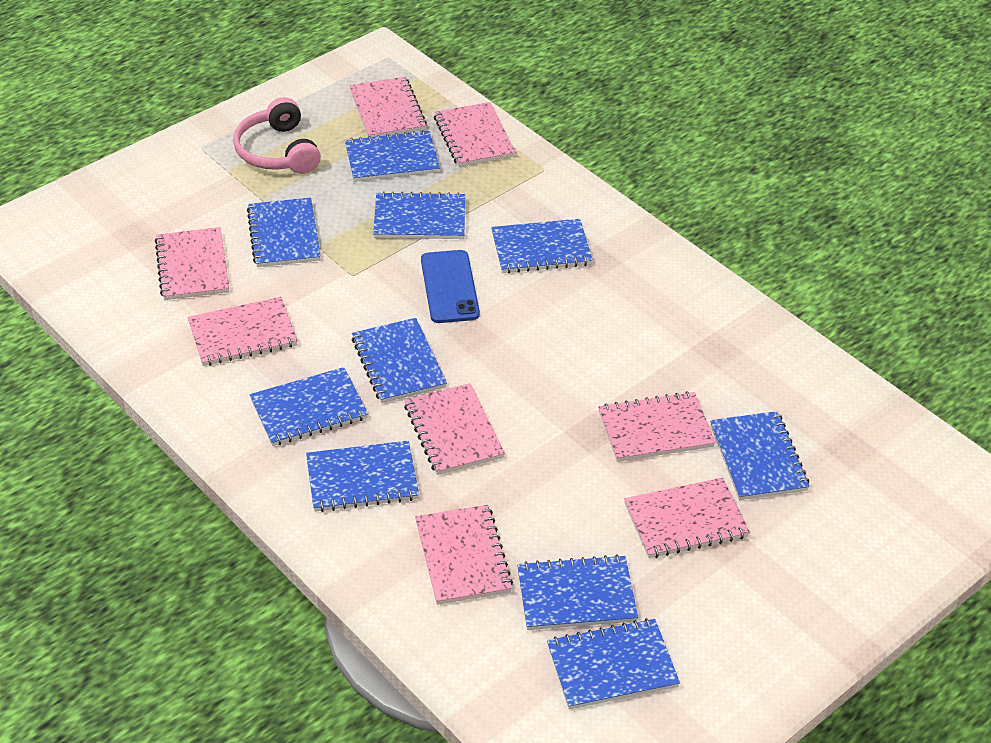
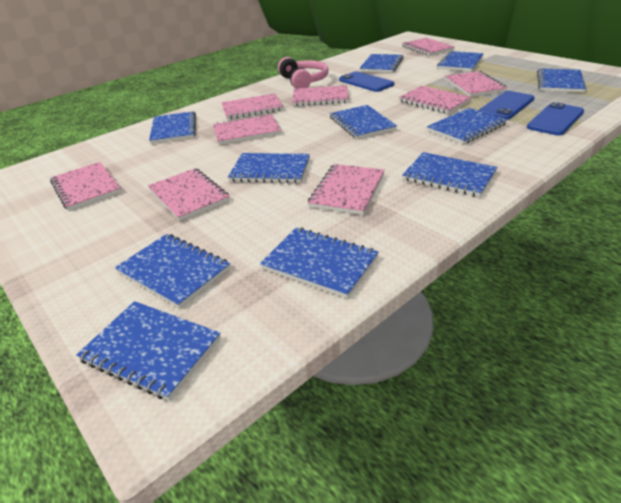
blue notebook: [247,198,321,267] [250,367,368,446] [306,441,419,512] [345,130,440,182] [352,318,447,403] [373,191,465,239] [491,219,593,273] [517,554,638,630] [547,618,680,709] [710,411,810,500] = 10 -> [76,301,221,400] [115,234,230,308] [149,111,196,144] [228,153,310,183] [260,227,379,298] [330,105,397,139] [359,54,404,73] [402,152,498,197] [427,108,507,144] [437,51,484,71] [537,68,586,92] = 11
blue phone: [421,250,480,323] = 1 -> [339,71,394,92] [479,91,534,120] [527,102,584,136] = 3
pink notebook: [155,227,229,300] [188,297,298,366] [349,77,427,137] [404,383,505,475] [415,505,513,605] [434,102,516,167] [598,391,716,462] [624,478,750,558] = 8 -> [50,162,121,211] [148,168,230,221] [213,113,281,145] [221,94,283,120] [292,85,349,106] [308,164,385,215] [398,86,472,114] [402,38,454,56] [445,71,507,97] = 9

